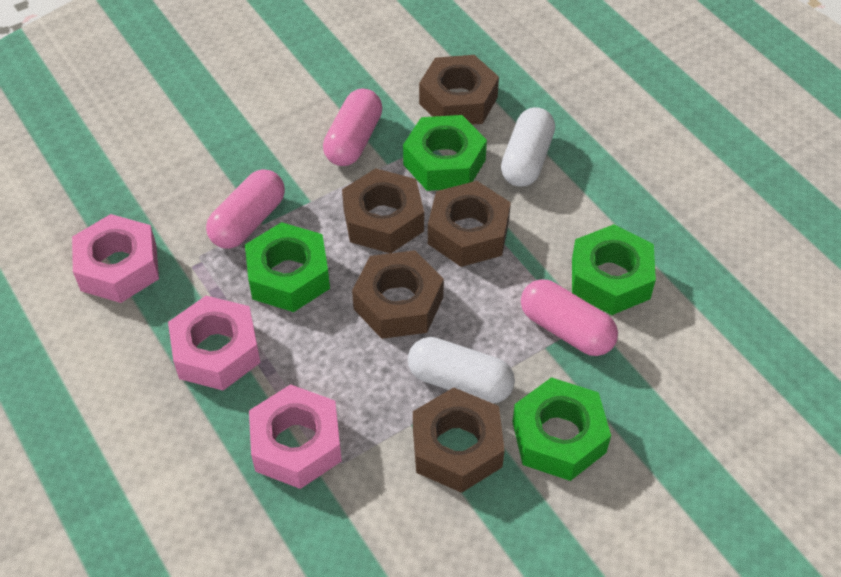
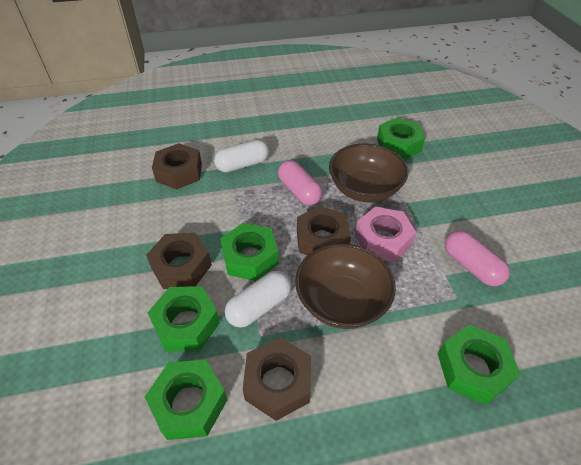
brown bowl: none = 0 -> [295,243,396,329] [329,144,408,202] = 2
brown nut: [342,168,424,253] [352,250,444,339] [413,387,505,493] [419,55,499,125] [428,181,511,267] = 5 -> [146,233,212,289] [152,143,202,190] [243,338,311,421] [297,206,351,256] = 4
green nut: [245,222,330,312] [403,115,487,191] [512,377,611,481] [572,224,656,315] = 4 -> [145,360,227,440] [147,286,220,351] [220,223,279,281] [377,118,425,160] [438,325,521,405] = 5
pink capsule: [206,169,285,249] [323,89,382,166] [521,279,618,356] = 3 -> [278,160,323,205] [445,230,510,286] = 2
pink nut: [72,214,159,303] [168,296,261,391] [249,384,342,489] = 3 -> [355,206,416,262] = 1

